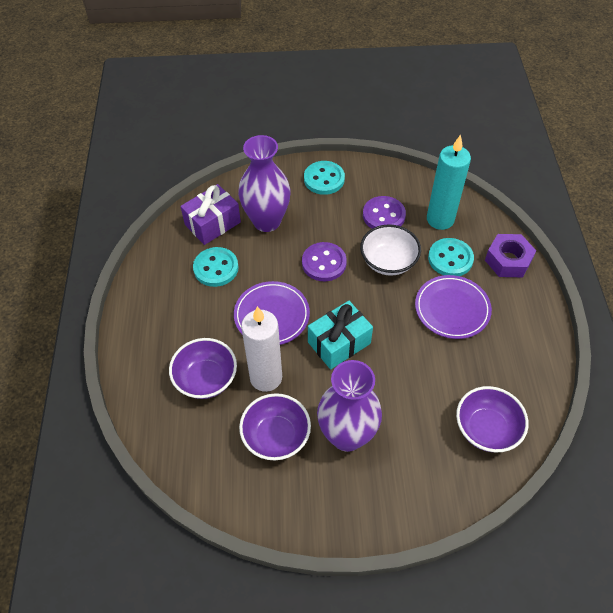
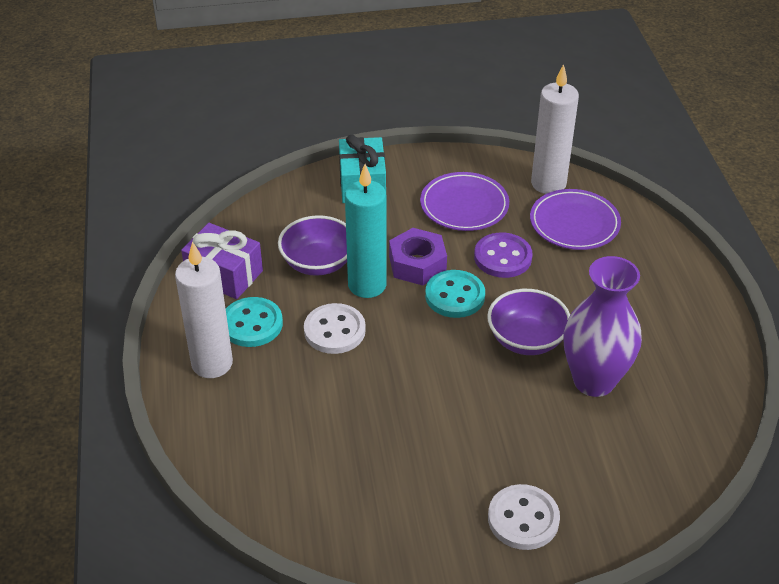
purple bowl: [169,338,237,399] [239,393,311,460] [456,386,529,452] = 3 -> [278,215,347,276] [487,289,570,355] = 2
purple button: [302,242,347,281] [363,196,406,229] = 2 -> [474,233,533,278] = 1
purple vase: [238,135,291,232] [317,360,382,452] = 2 -> [564,256,642,397] = 1
turquoise button: [193,247,239,287] [304,161,345,195] [428,238,474,276] = 3 -> [226,297,283,347] [425,270,485,318] = 2
white bowl: [360,224,421,276] = 1 -> none = 0
white button: none = 0 -> [304,303,366,354] [488,484,560,550] = 2
white candle: [241,306,282,392] = 1 -> [175,241,233,378] [531,64,579,194] = 2

